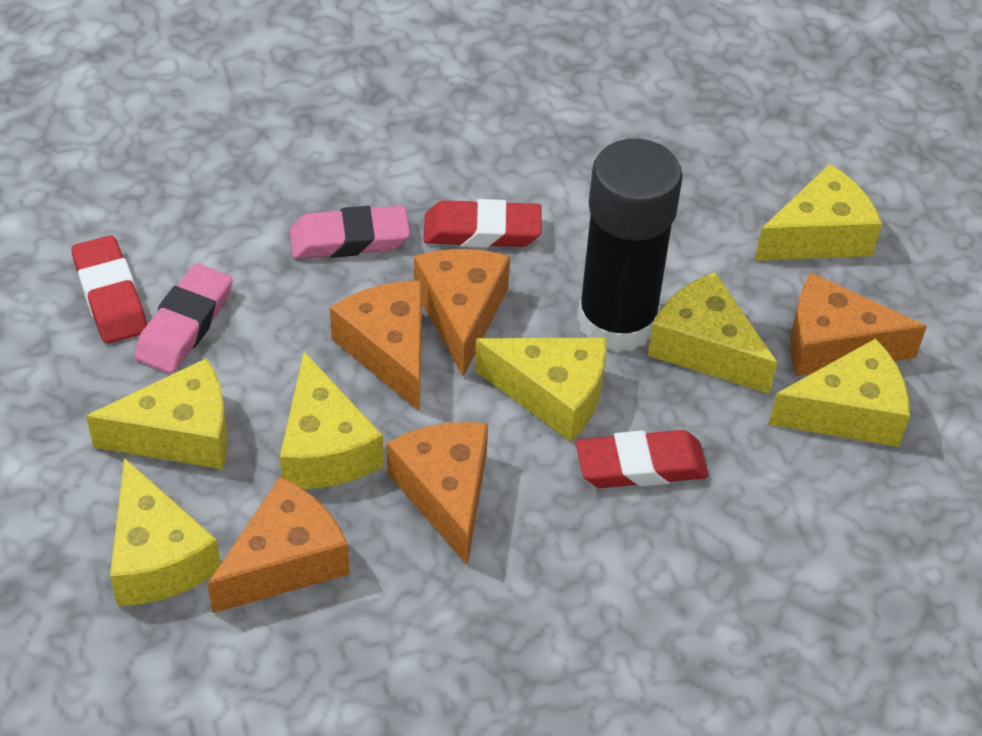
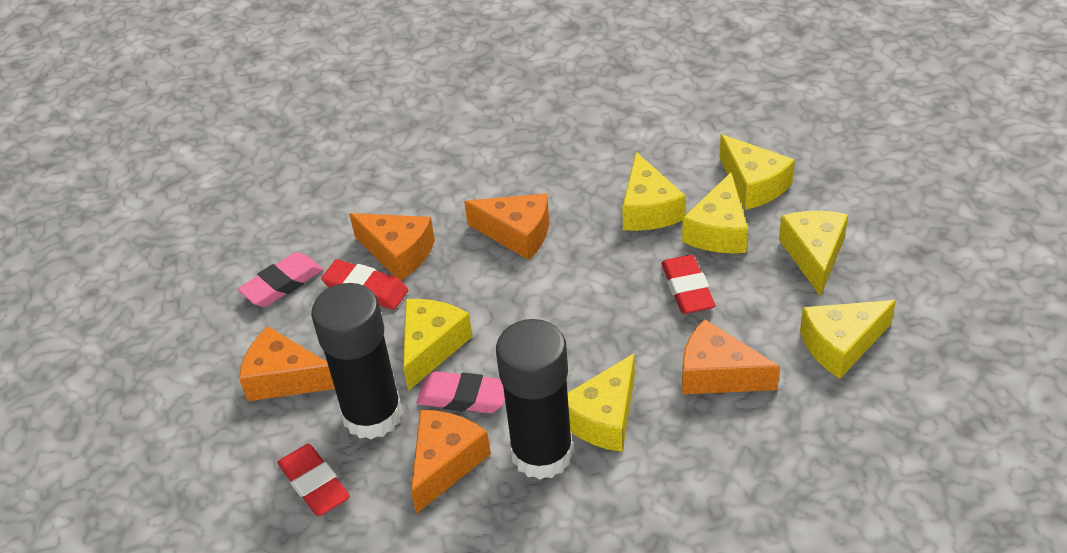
black glue stick: [577,139,683,353] = 1 -> [311,283,403,440] [496,319,574,480] = 2

